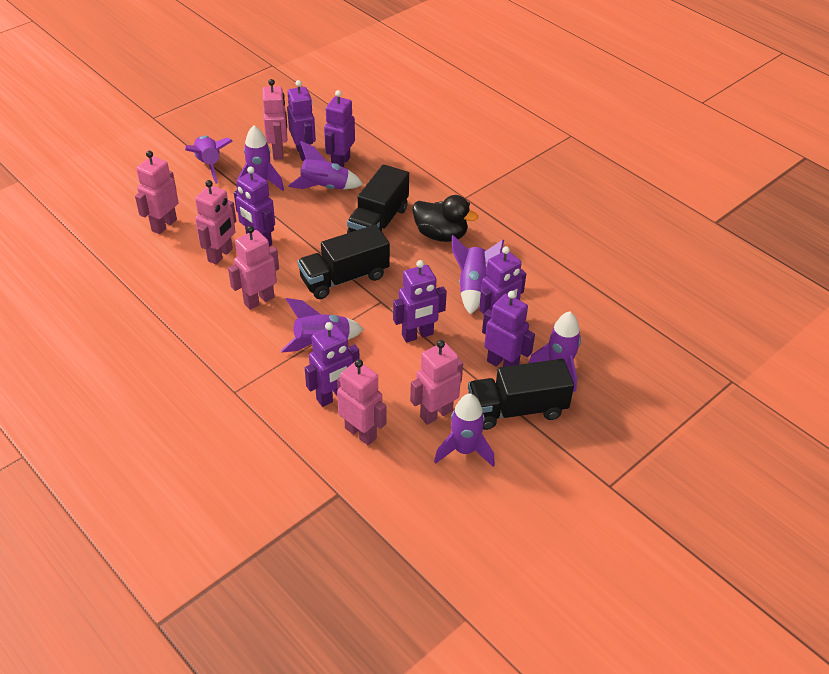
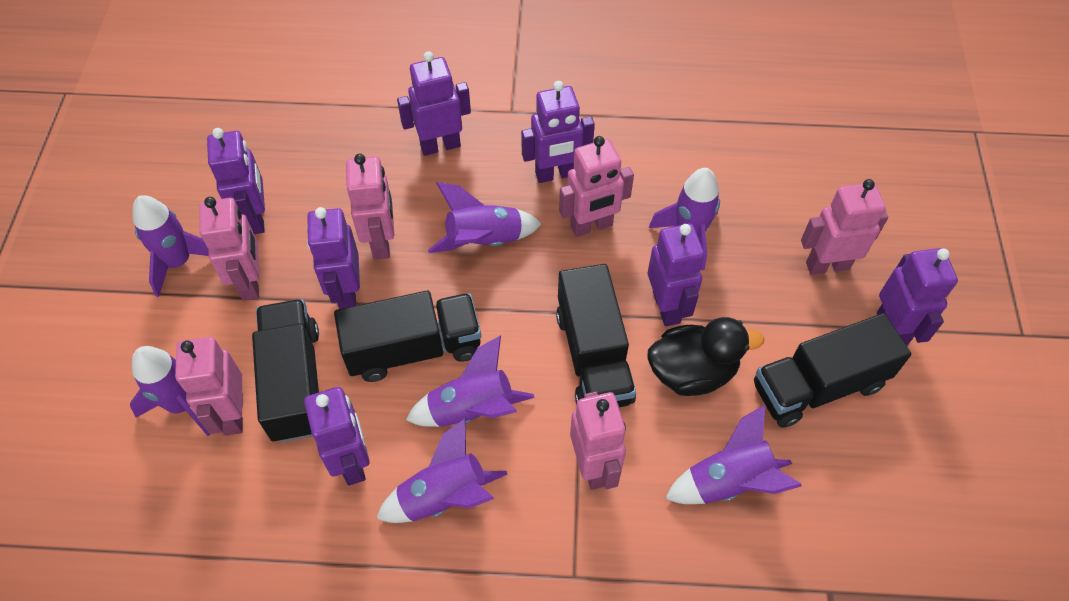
black truck: [297,225,390,299] [347,164,409,233] [468,359,574,430] = 3 -> [252,299,319,442] [334,291,481,382] [556,264,636,407] [754,313,911,428] = 4

